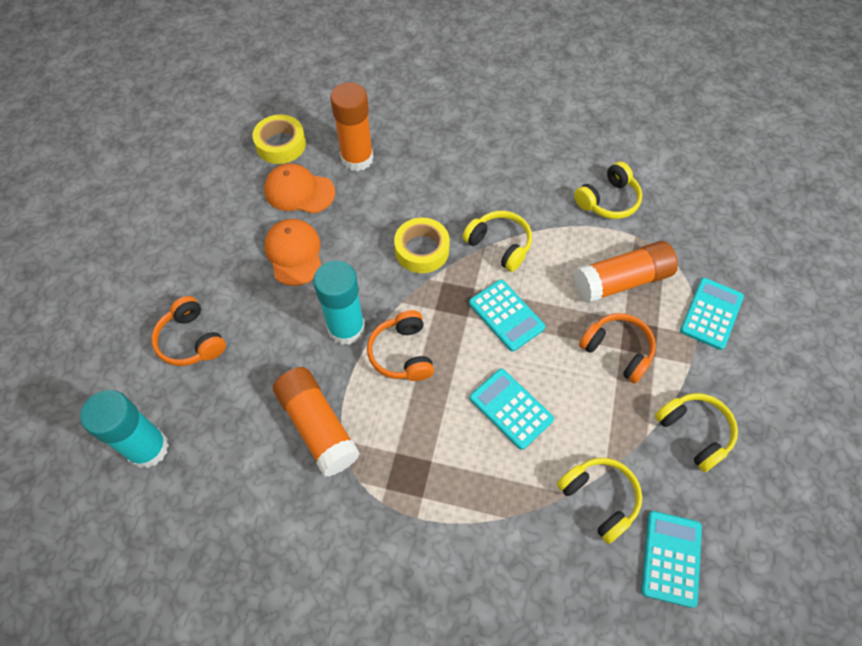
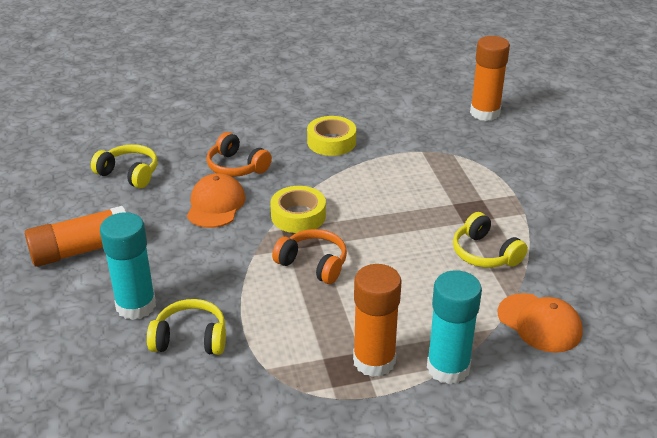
orange headphones: [151,296,226,366] [367,310,434,381] [579,313,656,383] = 3 -> [207,132,272,177] [272,229,347,284] = 2
turquoise calculator: [469,279,545,352] [469,369,554,450] [641,511,702,608] [680,278,744,350] = 4 -> none = 0
yellow headphones: [463,211,532,272] [557,458,642,544] [574,162,642,219] [655,393,738,472] = 4 -> [91,144,157,188] [147,299,226,355] [453,212,528,268] = 3

